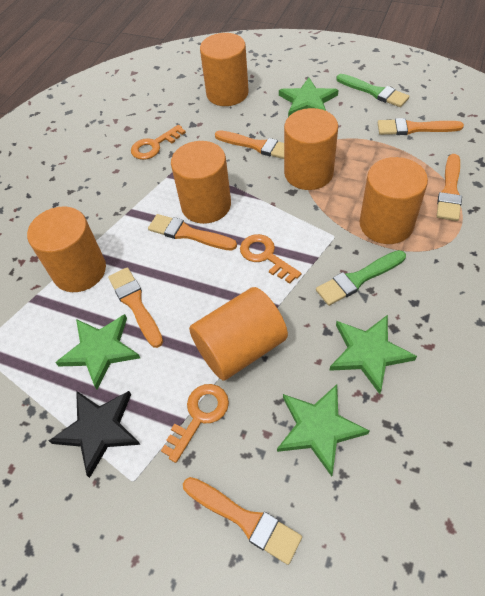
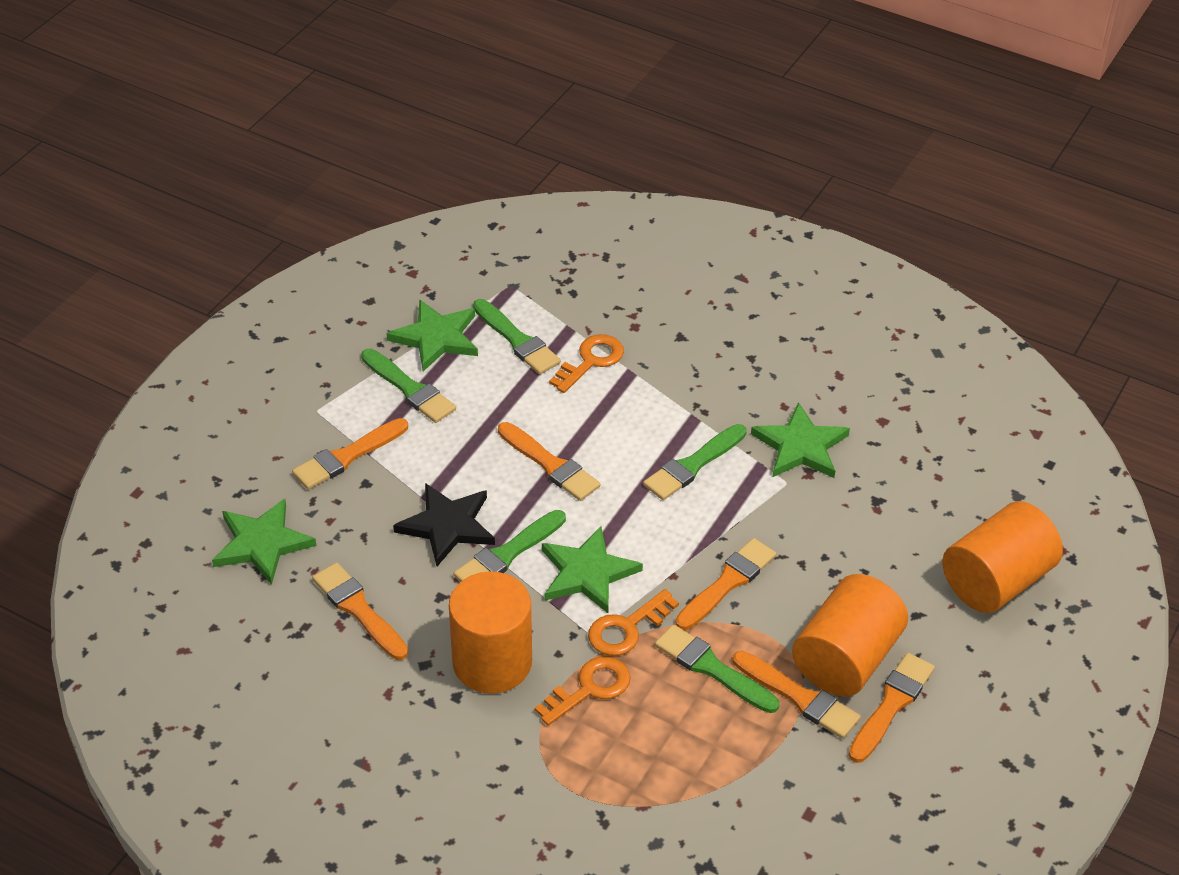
green brush: [316,250,406,306] [336,74,409,107] = 2 -> [361,349,456,423] [453,510,566,582] [473,299,561,374] [643,424,747,500] [655,624,779,713] = 5
orange cylinder: [27,206,106,292] [171,141,231,224] [189,287,288,381] [200,33,249,106] [284,108,338,190] [359,157,428,244] = 6 -> [449,571,532,694] [792,574,908,697] [942,501,1063,613] = 3

